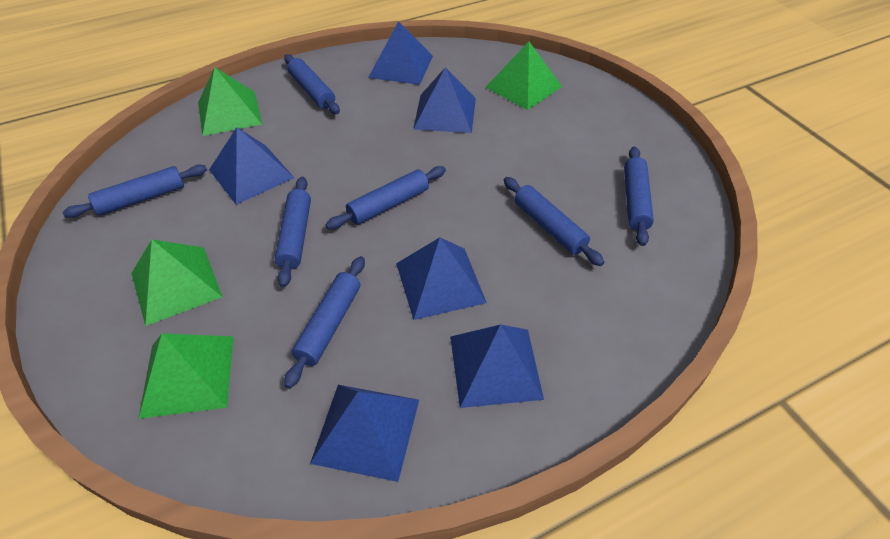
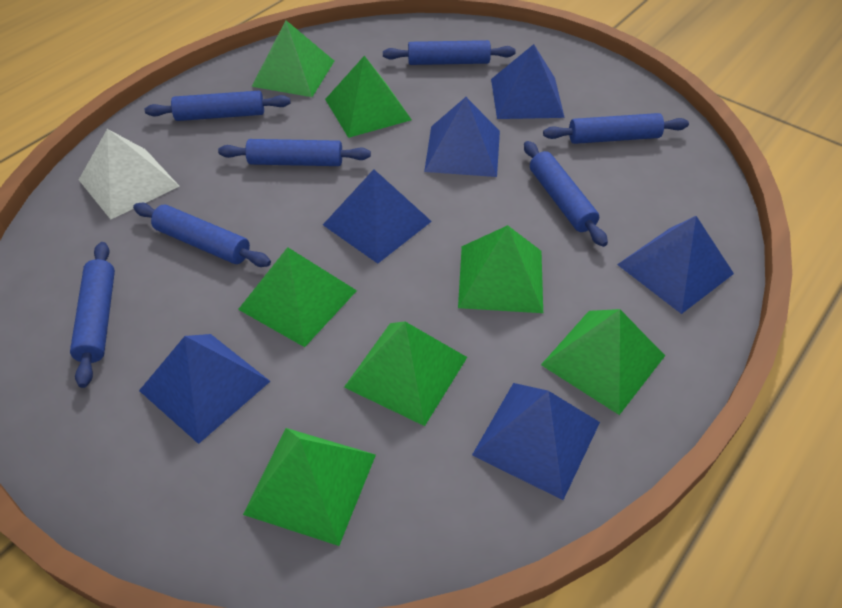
green pyramid: [131,239,222,326] [138,333,234,419] [198,67,262,136] [486,42,562,110] = 4 -> [238,247,357,347] [243,428,376,546] [251,20,334,97] [325,56,412,138] [344,321,467,426] [458,225,543,313] [541,309,665,415] = 7
white pyramid: none = 0 -> [79,129,180,219] = 1

